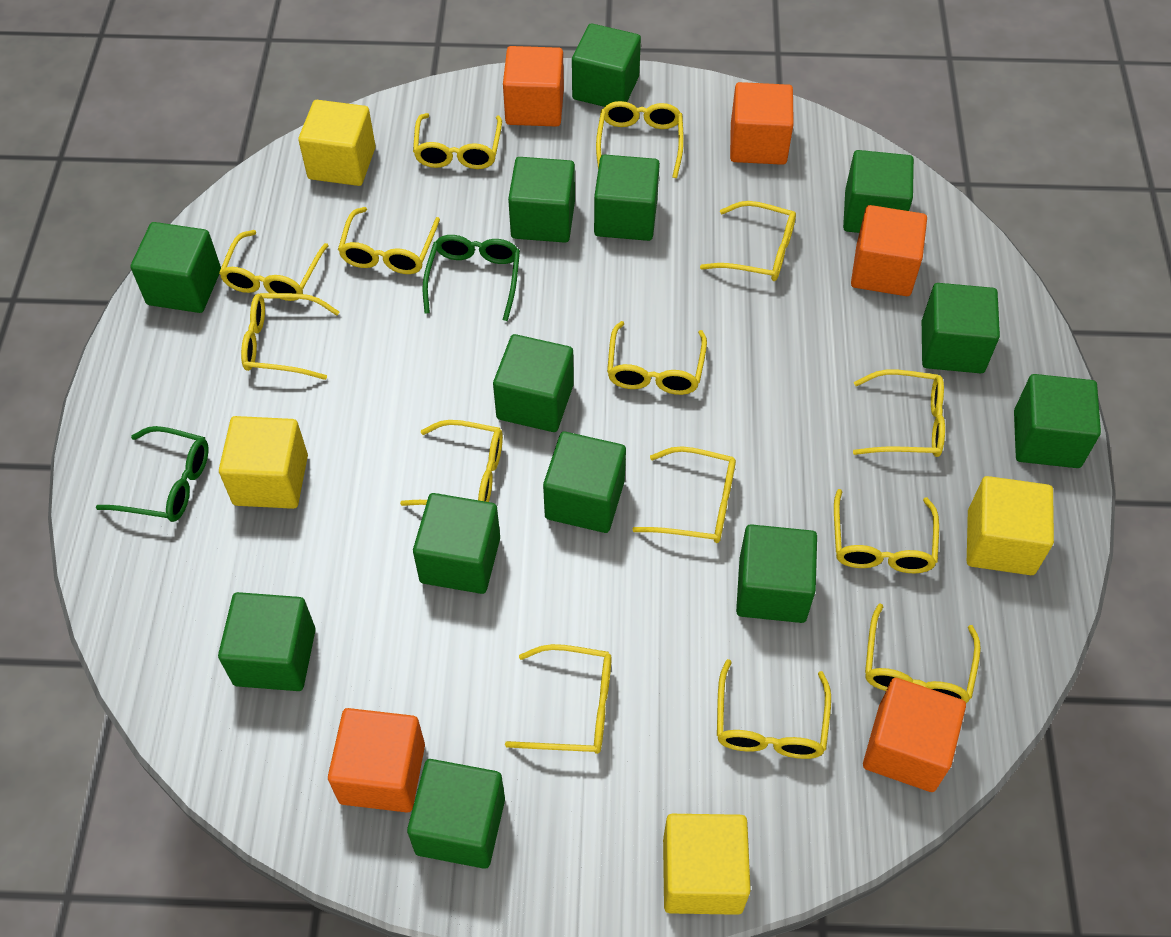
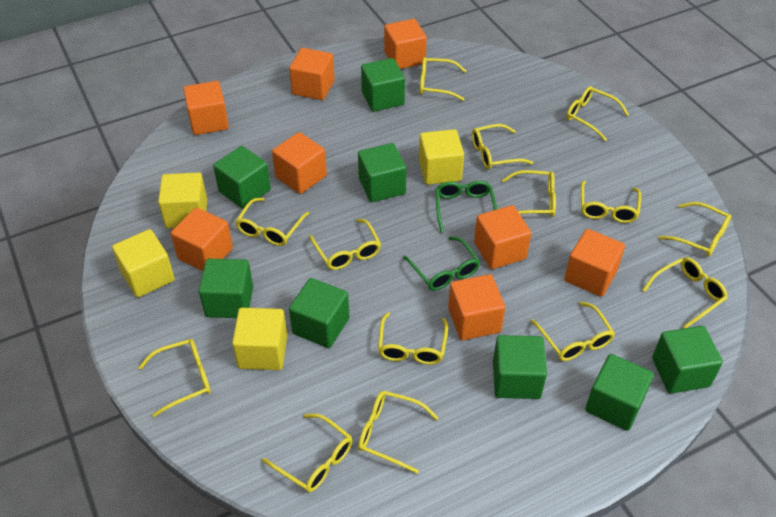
green cube: [131,222,221,313] [218,592,316,691] [407,759,505,869] [413,493,500,594] [493,334,574,432] [508,157,575,243] [543,432,626,533] [572,23,641,107] [594,154,660,241] [736,524,817,623] [843,150,914,233] [922,283,1000,373] [1014,374,1101,468] = 13 -> [199,259,253,318] [213,146,271,209] [289,278,349,348] [358,143,406,202] [361,58,405,112] [493,335,547,399] [585,354,654,431] [652,326,723,394] = 8
orange cube: [328,708,425,813] [503,46,564,127] [730,82,794,165] [851,205,927,296] [863,678,966,792] = 5 -> [171,207,233,271] [183,81,229,135] [272,132,327,194] [289,48,335,100] [384,19,427,69] [448,274,505,340] [474,205,531,269] [564,229,625,297] = 8

